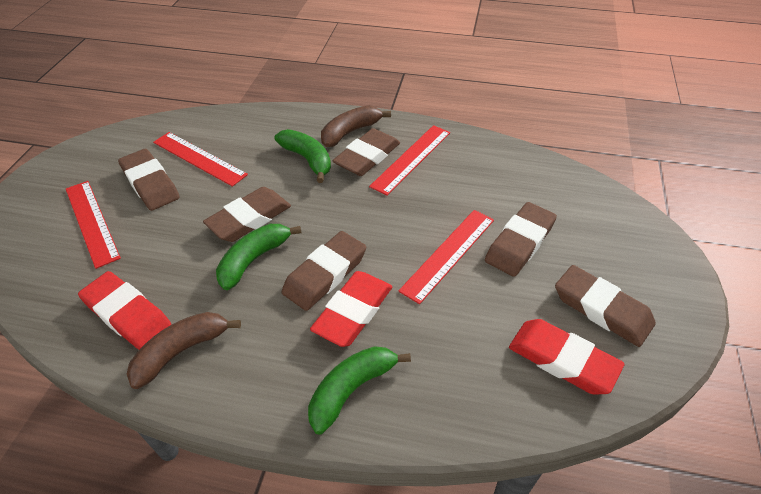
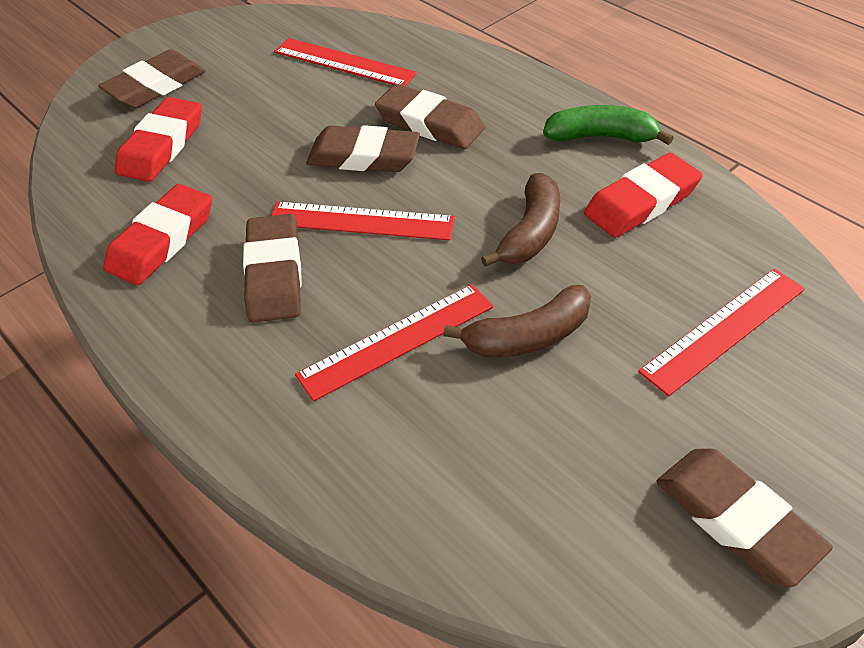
brown eraser: [118,149,180,211] [203,187,291,242] [282,231,366,311] [332,128,400,176] [485,202,557,277] [555,265,656,347] = 6 -> [98,50,206,108] [243,214,302,323] [306,125,420,172] [375,84,485,149] [656,449,833,587] = 5
green banana: [216,224,301,290] [274,129,331,183] [308,346,411,435] = 3 -> [543,105,674,145] = 1

